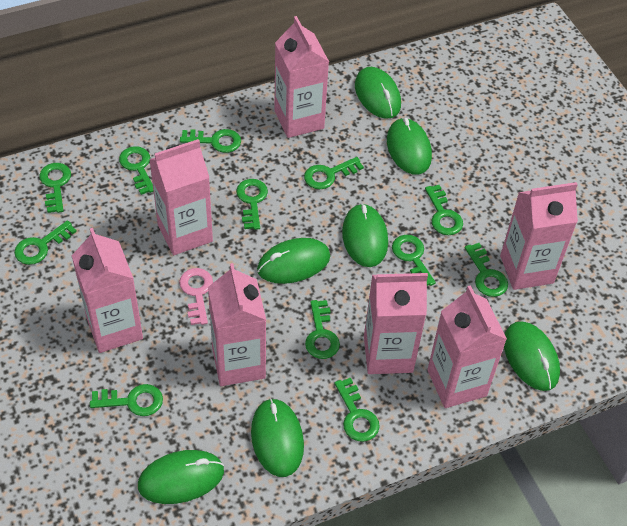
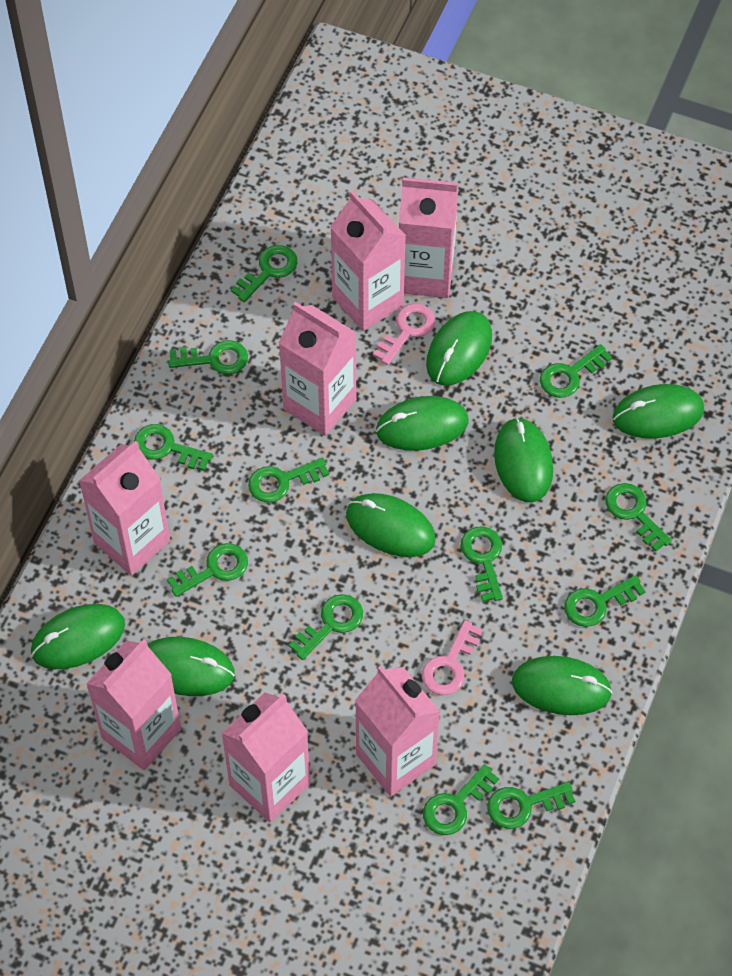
green mouse: [138,450,224,504] [251,398,304,477] [257,238,330,284] [342,203,388,267] [355,67,401,119] [387,118,432,174] [504,321,560,391] = 7 -> [31,604,125,669] [147,637,235,696] [346,493,436,557] [376,396,468,451] [426,311,492,386] [494,417,553,503] [512,656,613,715] [613,384,704,439] = 8
pink key: [179,268,213,325] = 1 -> [373,303,435,365] [422,620,483,695] = 2

